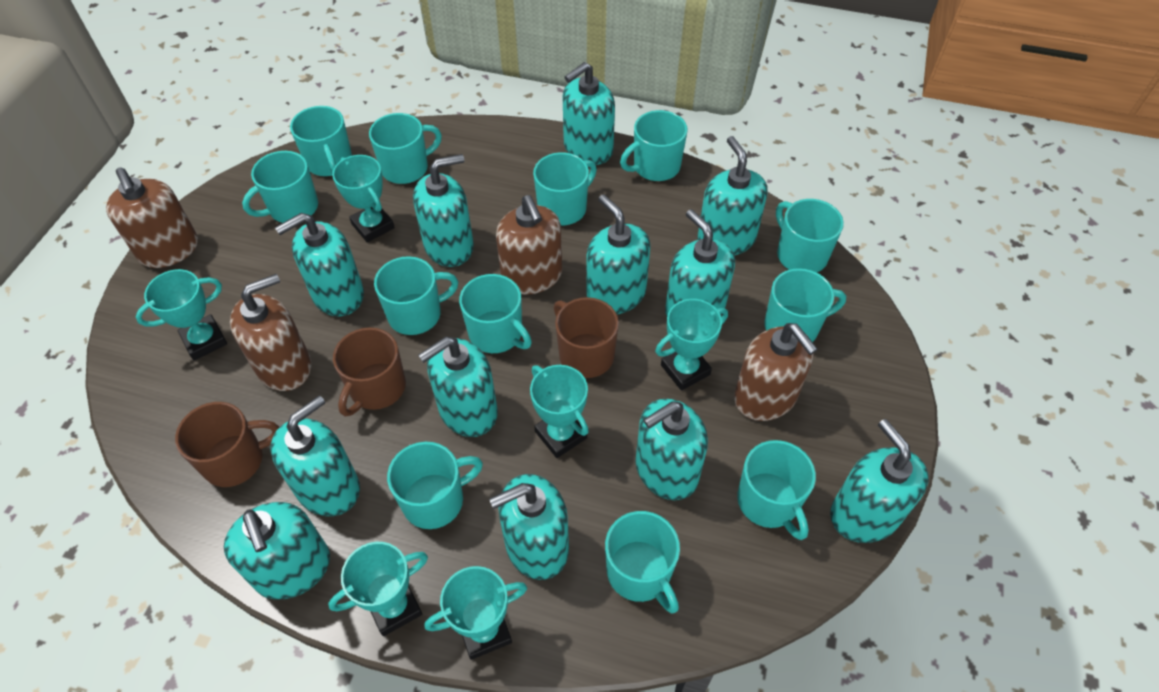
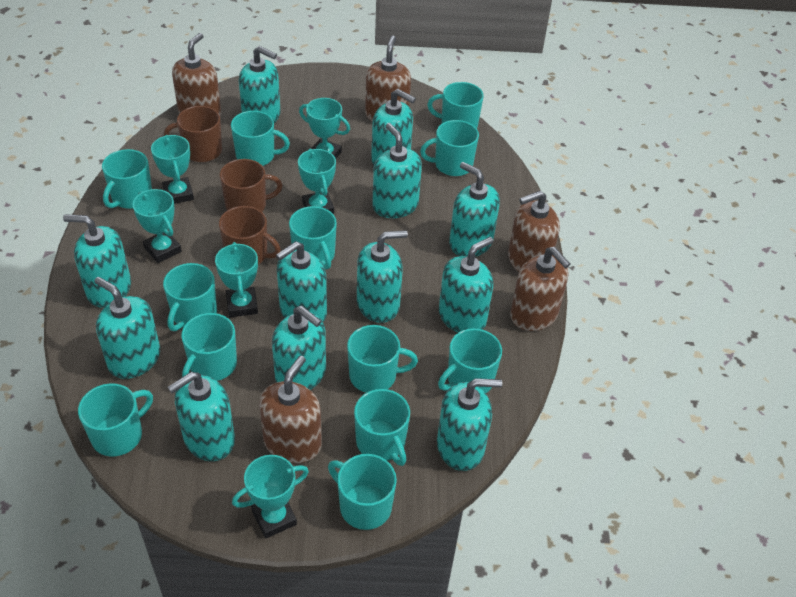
brown soap dispenser: [106,167,198,268] [230,274,311,391] [496,195,562,295] [734,323,818,421] = 4 -> [172,33,221,115] [259,356,322,463] [365,35,411,122] [508,191,560,272] [510,247,570,331] = 5

